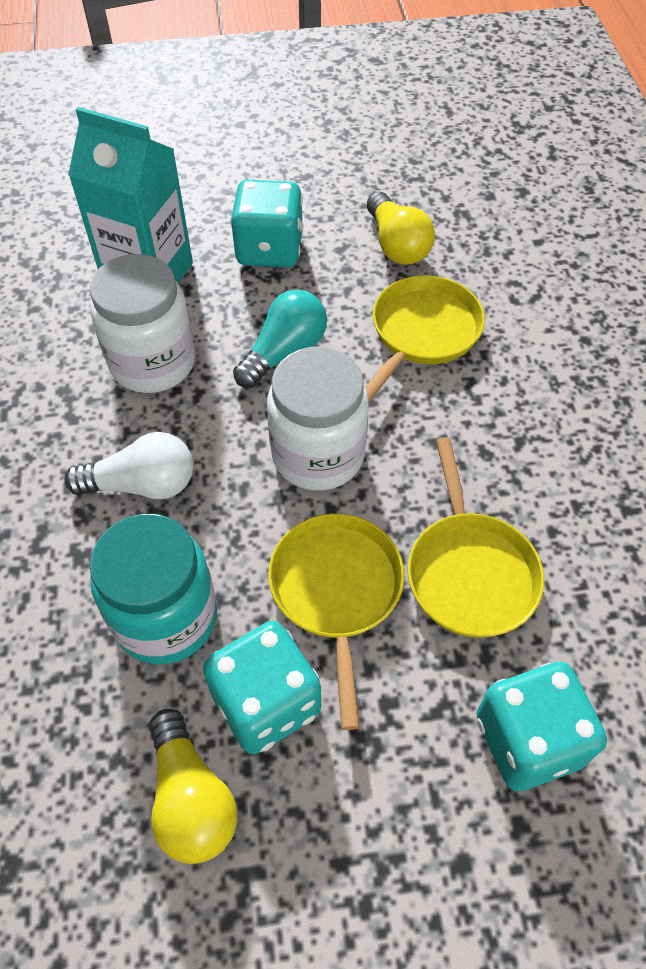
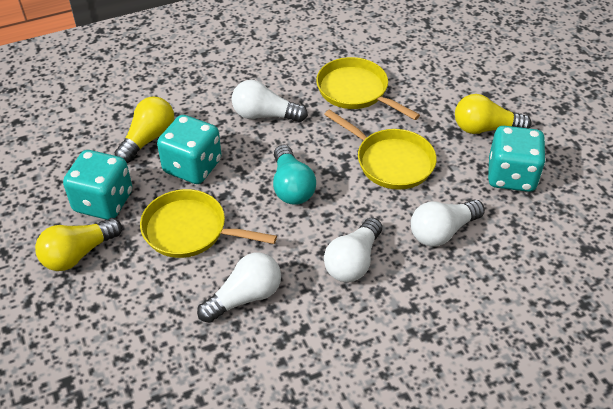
turquoise carton: [68,107,193,283] = 1 -> none = 0
turquoise jar: [90,514,217,664] = 1 -> none = 0
white jar: [90,254,195,393] [267,346,369,491] = 2 -> none = 0
white light bulb: [64,432,193,499] = 1 -> [197,252,281,323] [232,80,308,122] [324,217,382,282] [411,199,485,247] = 4
yellow light bulb: [149,709,237,864] [367,192,435,265] = 2 -> [35,218,122,271] [115,97,174,163] [455,94,531,134] = 3

